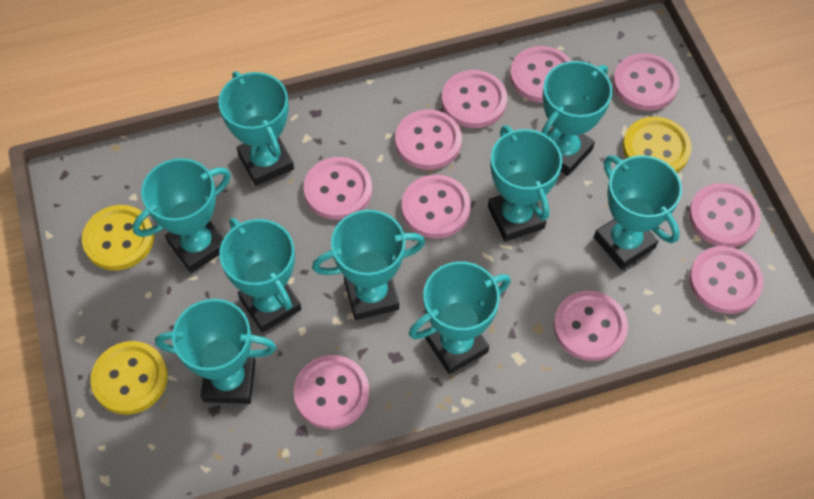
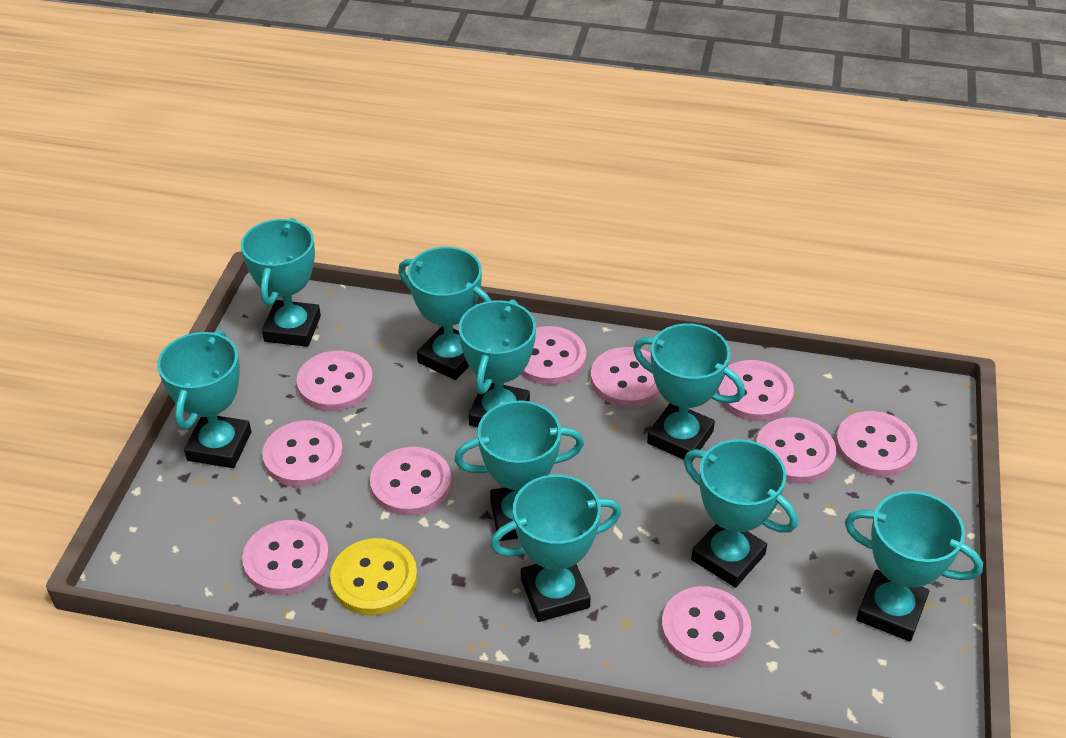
yellow button: [82,205,154,271] [90,341,168,415] [623,117,692,173] = 3 -> [330,538,418,615] = 1

